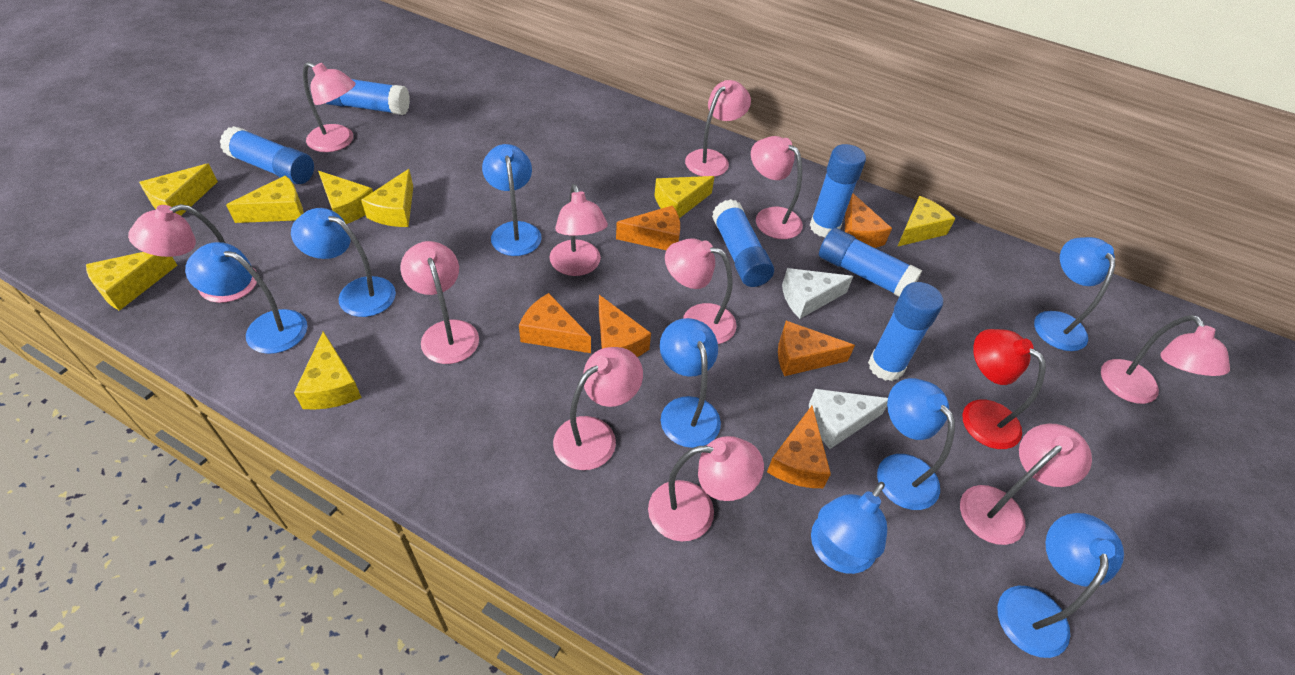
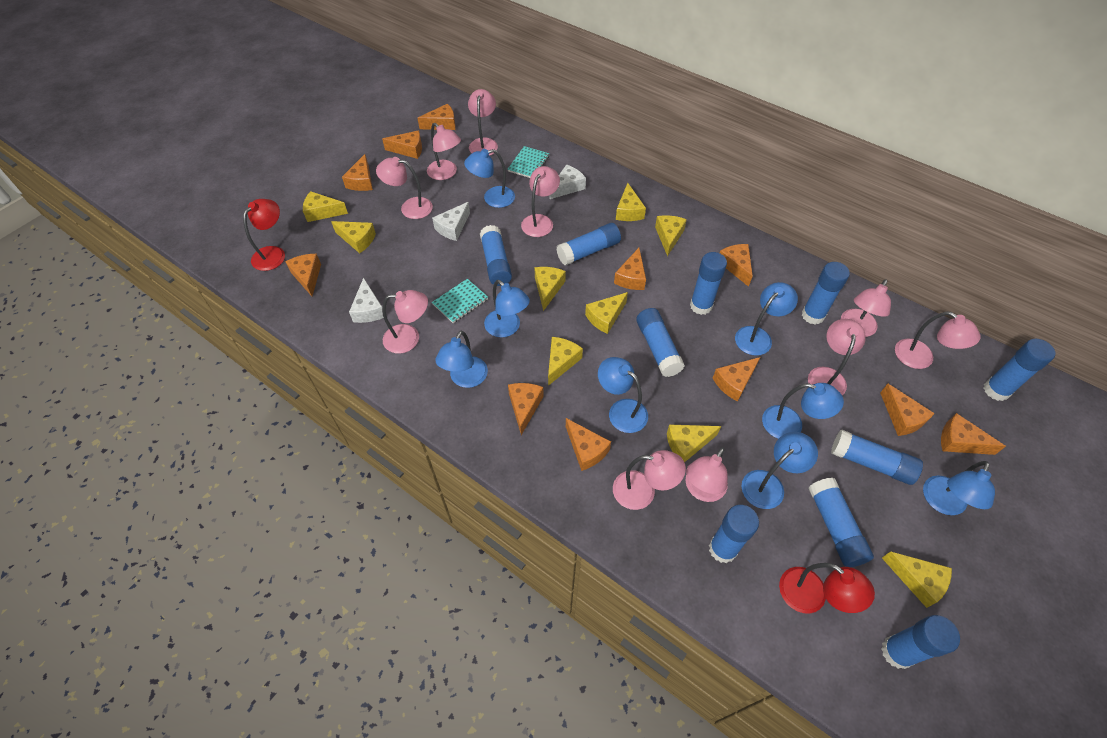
blue glue stick: [220,126,314,184] [325,79,410,115] [712,199,774,287] [810,144,866,238] [819,228,922,297] [868,282,943,381] = 6 -> [480,225,512,286] [556,223,621,265] [636,308,685,377] [690,252,727,315] [709,505,759,563] [802,262,850,325] [808,478,874,567] [831,430,923,485] [881,615,960,669] [984,339,1055,401] = 10
orange cheese: [519,293,591,353] [599,295,651,357] [616,205,680,250] [767,406,831,488] [778,321,855,376] [845,193,892,248] = 6 -> [285,254,321,296] [342,154,373,191] [382,131,422,159] [417,104,456,130] [508,383,544,435] [566,418,611,471] [614,248,646,290] [713,357,760,402] [720,244,753,287] [880,384,935,436] [941,413,1006,455] = 11
pink lamp: [128,204,257,303] [303,62,356,152] [400,241,479,364] [550,184,608,276] [553,347,643,470] [648,436,764,542] [665,238,737,344] [685,80,751,177] [751,136,803,239] [960,424,1092,545] [1101,315,1230,404] = 11 -> [376,157,433,219] [382,290,428,354] [427,123,461,180] [468,89,498,156] [521,166,560,237] [613,450,686,510] [685,447,728,502] [808,319,866,395] [841,279,891,337] [895,311,981,369] = 10
red lamp: [962,329,1046,449] = 1 -> [243,199,285,271] [779,563,875,614] = 2
turquoise notebook: none = 0 -> [432,279,488,323] [507,146,549,178] = 2
white cheese: [782,268,853,319] [809,389,888,449] = 2 -> [349,278,384,323] [432,202,470,241] [550,164,586,199] = 3
yellow cheese: [86,252,178,311] [139,163,218,216] [226,175,303,223] [294,331,362,410] [318,171,373,224] [361,169,413,227] [654,176,715,218] [897,196,955,247] = 8 -> [303,191,348,222] [331,221,376,253] [534,267,566,311] [548,337,583,386] [585,292,628,334] [616,183,646,221] [655,216,687,256] [667,424,721,463] [882,551,952,608] = 9

